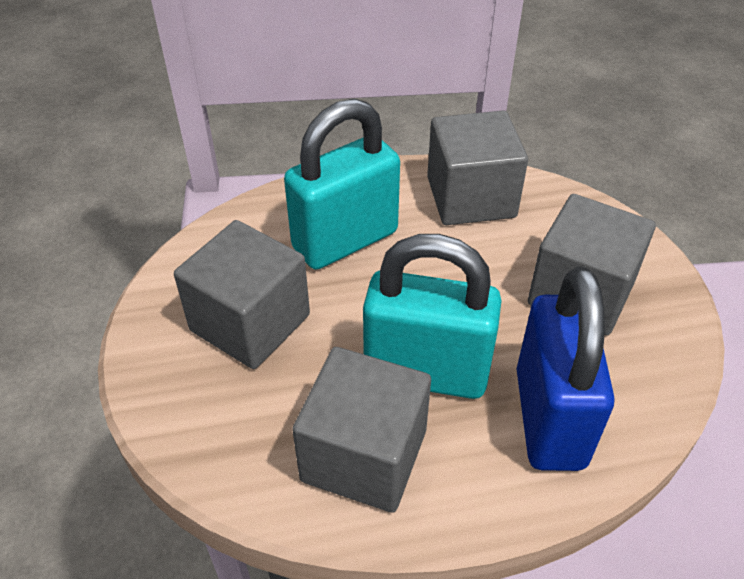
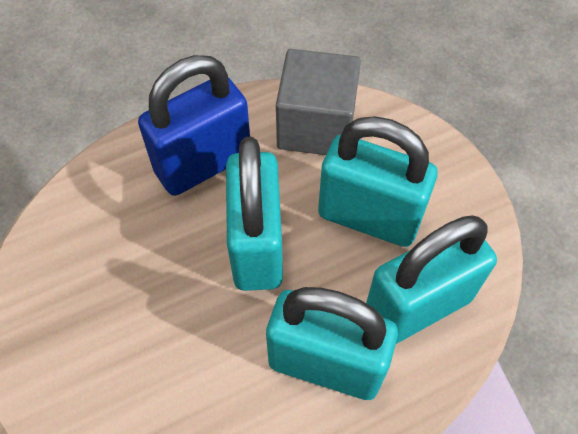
grey cube: [174,220,310,369] [292,347,431,513] [427,111,528,225] [528,194,656,335] = 4 -> [276,49,361,155] = 1
turquoise padlock: [284,99,400,270] [363,234,502,399] = 2 -> [226,137,283,291] [266,287,398,400] [318,116,438,247] [366,215,497,344] = 4

